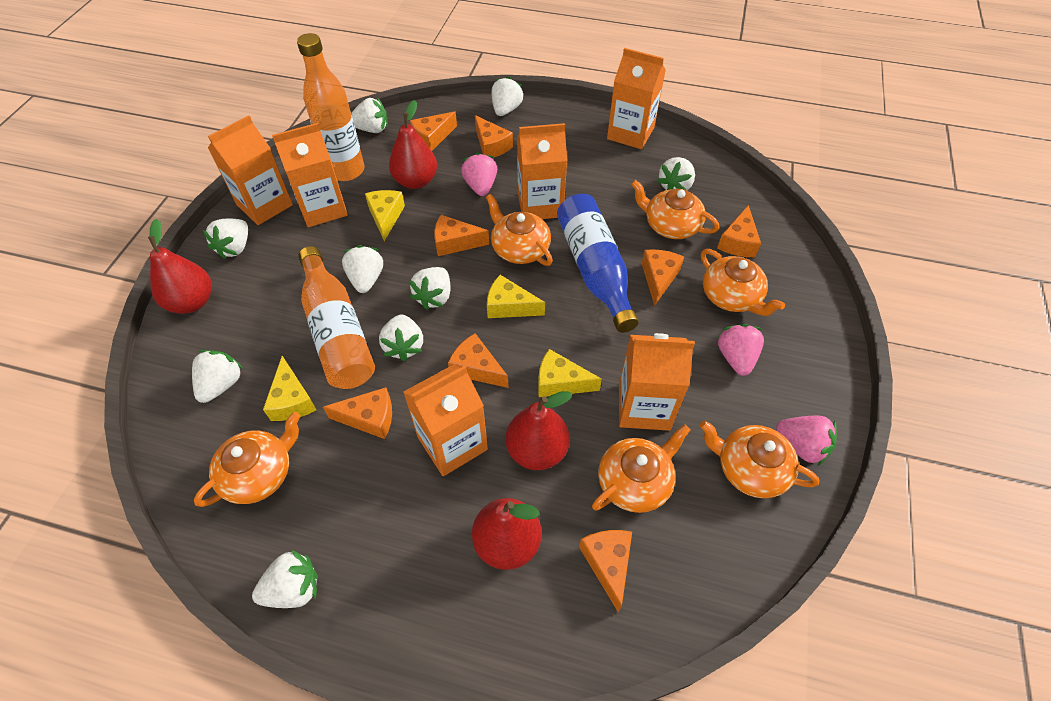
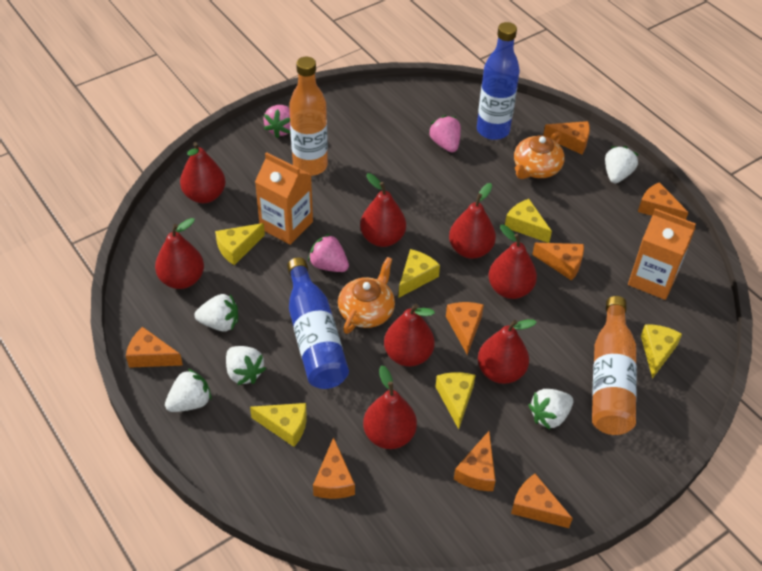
blue bottle: [557,194,639,333] = 1 -> [287,257,349,389] [477,22,520,140] = 2
orange carton: [208,115,293,225] [272,123,348,227] [403,364,488,476] [517,123,567,219] [607,48,666,149] [619,333,695,431] = 6 -> [255,152,313,245] [628,208,696,300] = 2
orange teapot: [194,412,301,507] [486,194,553,266] [592,424,690,513] [631,180,719,239] [700,421,819,498] [701,249,785,316] = 6 -> [338,257,395,334] [514,131,565,179] = 2
red pear: [148,219,212,314] [389,100,437,189] [472,498,542,570] [506,391,572,470] = 4 -> [155,218,204,289] [180,142,226,203] [360,173,406,247] [363,365,417,449] [384,304,435,367] [449,183,496,259] [478,319,537,384] [488,225,537,299] = 8
white strawberry: [192,350,243,403] [203,219,248,259] [252,550,318,608] [342,245,383,293] [351,98,388,133] [379,314,423,361] [409,267,451,310] [492,76,524,116] [657,157,695,190] = 9 -> [165,368,212,412] [194,294,238,332] [226,346,266,385] [529,389,573,430] [605,146,638,183] = 5
yellow cheese: [263,356,316,421] [365,190,405,241] [487,275,545,318] [538,349,602,397] = 4 -> [215,223,265,265] [250,403,307,447] [398,249,440,298] [436,372,475,429] [505,199,552,243] [641,324,682,379] = 6

